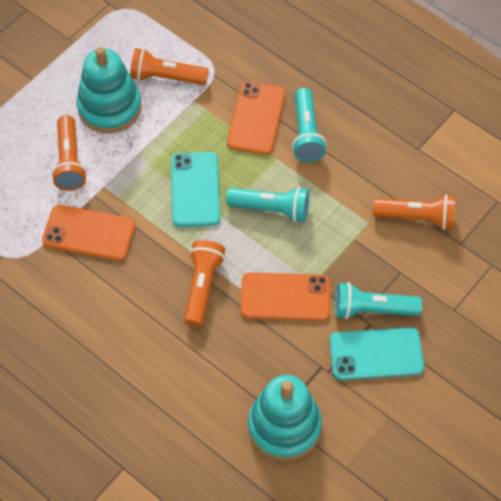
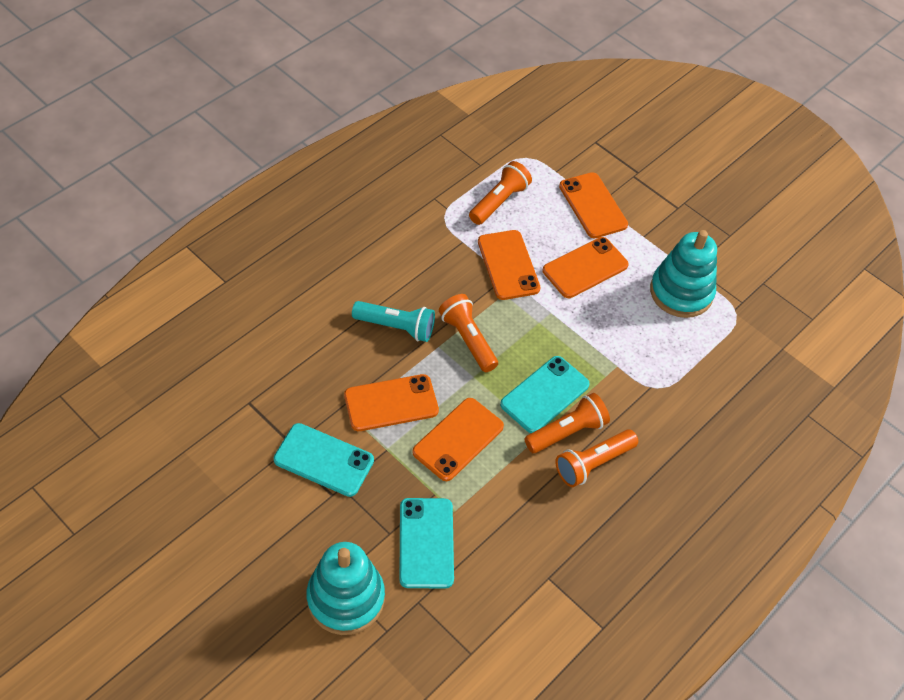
orange phone: [42,205,135,261] [227,81,285,155] [240,272,330,321] = 3 -> [344,374,439,431] [412,398,504,481] [478,230,541,300] [543,237,629,298] [559,172,628,238] = 5
turquoise flashlight: [226,187,310,222] [292,88,327,162] [335,282,422,319] = 3 -> [352,301,435,342] = 1
turquoise phone: [171,152,221,227] [329,327,424,380] = 2 -> [274,423,374,497] [399,498,454,588] [500,356,590,433] = 3

